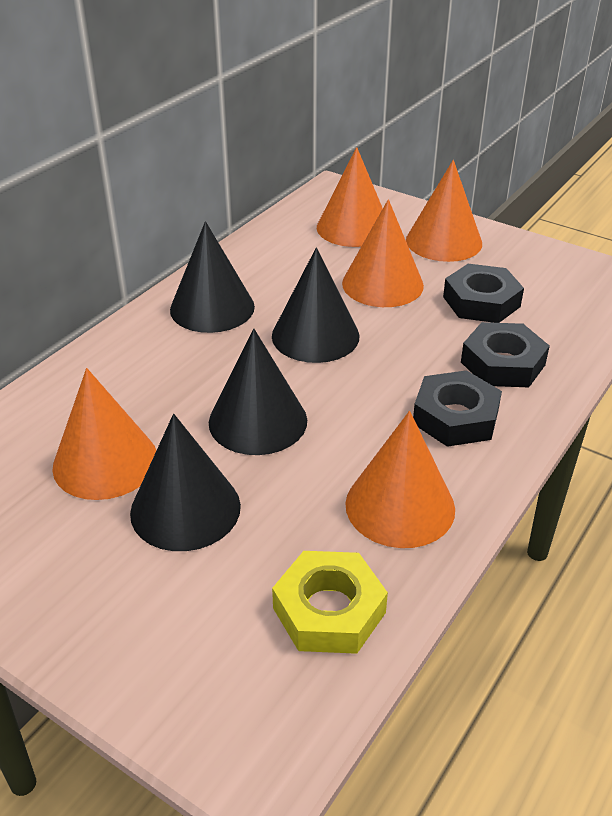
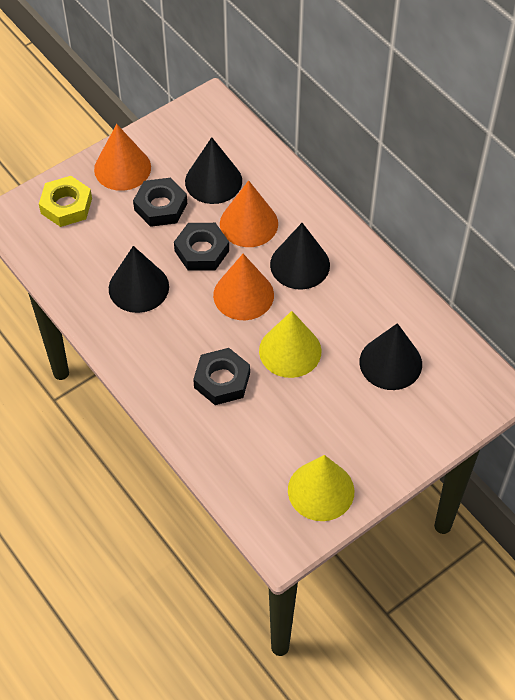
orange cone: [52,368,156,500] [317,147,383,247] [342,199,424,307] [345,411,455,548] [406,160,482,262] = 5 -> [94,124,151,191] [213,254,274,320] [220,180,278,247] = 3
yellow cone: none = 0 -> [259,311,321,378] [288,455,354,521] = 2

